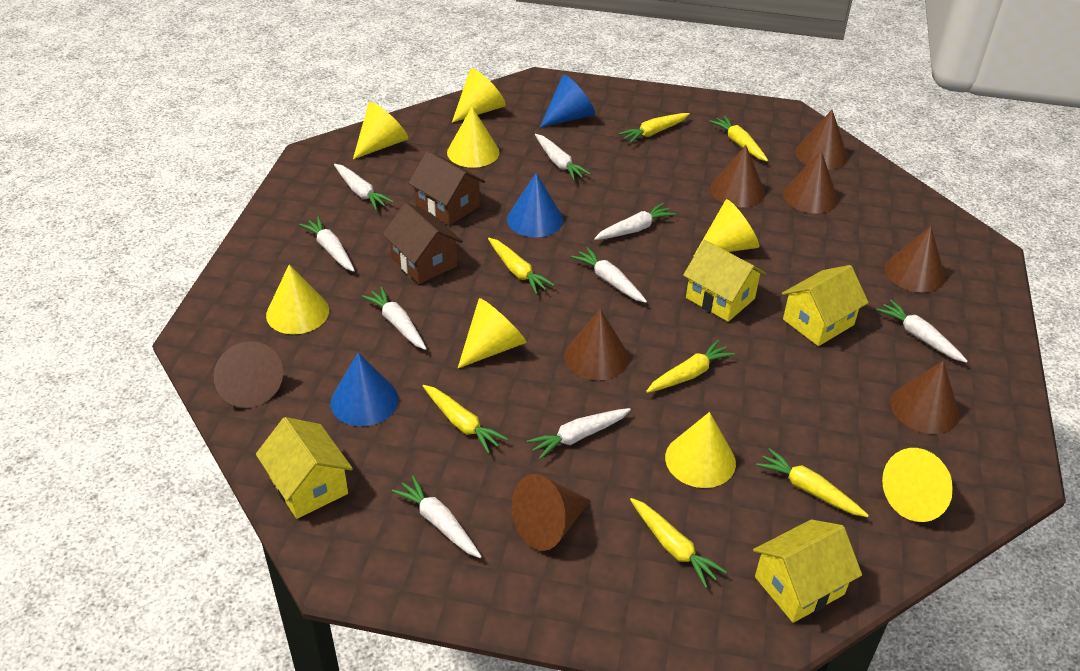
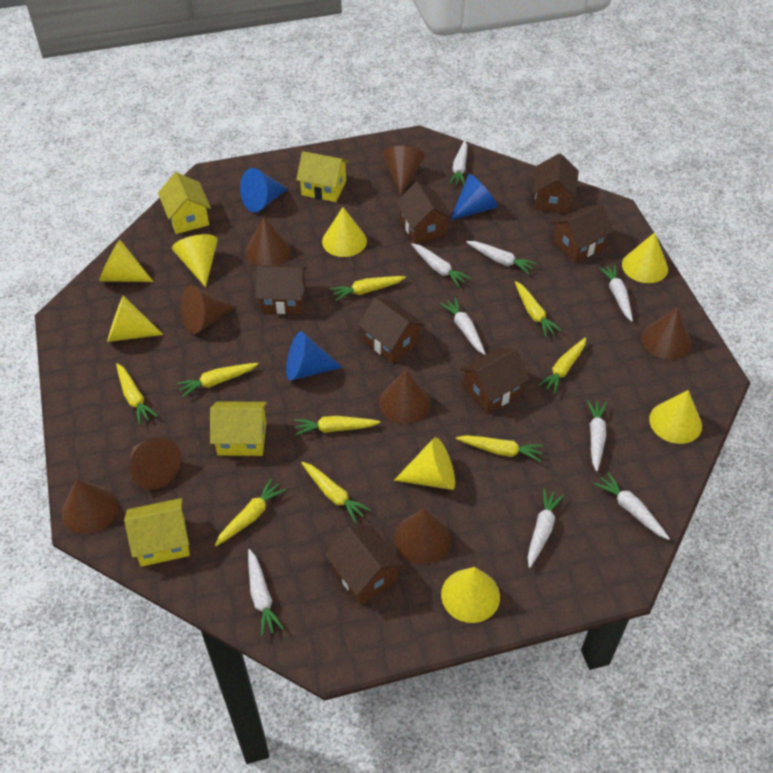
brown house: [383,203,463,284] [408,151,485,226] = 2 -> [255,265,307,314] [324,525,404,605] [358,297,425,363] [396,182,453,244] [460,348,530,413] [533,153,579,213] [551,204,613,262] = 7
yellow carrot: [423,385,508,454] [488,238,555,294] [618,113,690,143] [630,498,727,588] [646,340,735,393] [709,116,768,162] [756,448,869,517] = 7 -> [116,363,158,425] [176,363,258,397] [215,478,286,546] [294,416,381,436] [301,462,371,523] [330,276,406,301] [456,435,543,462] [515,281,561,337] [538,337,586,394] = 9

